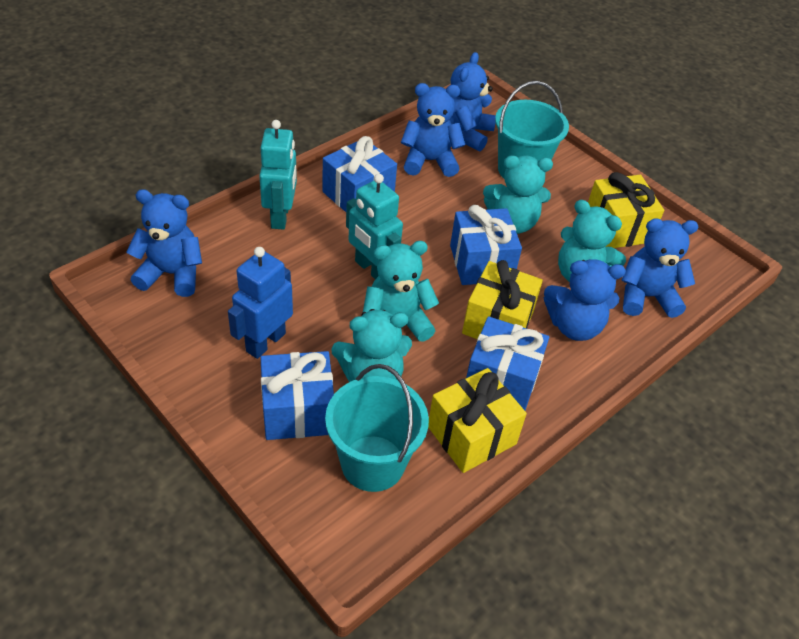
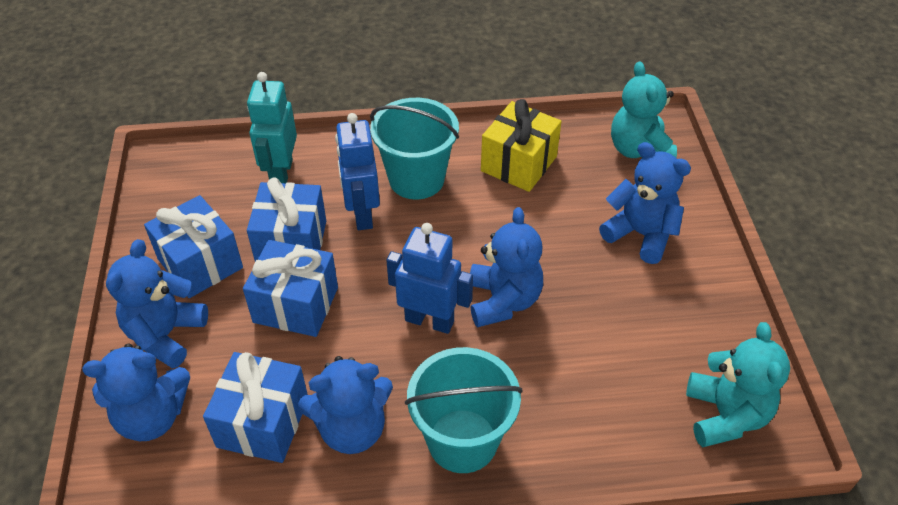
blue robot: [228,247,293,359] = 1 -> [335,113,380,230] [386,223,473,334] = 2
turquoise robot: [259,120,297,230] [346,174,403,280] = 2 -> [247,72,297,183] = 1
turquoise teddy bear: [331,309,412,382] [363,241,439,342] [483,155,553,234] [558,200,626,282] = 4 -> [611,62,677,158] [686,322,790,447] = 2
yellow gift: [428,368,527,473] [462,260,543,339] [588,172,664,248] = 3 -> [481,99,562,192] = 1

